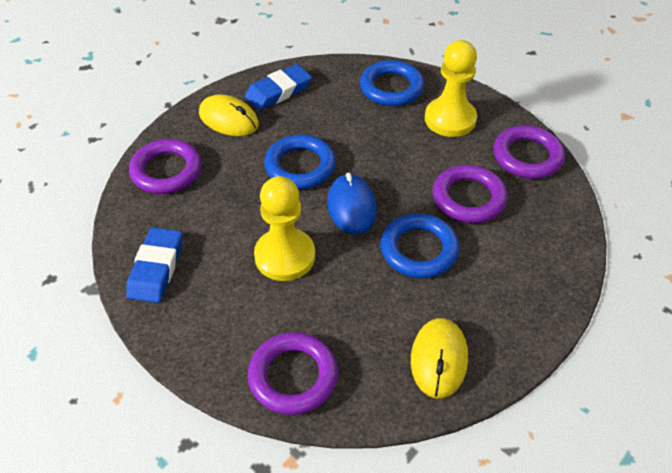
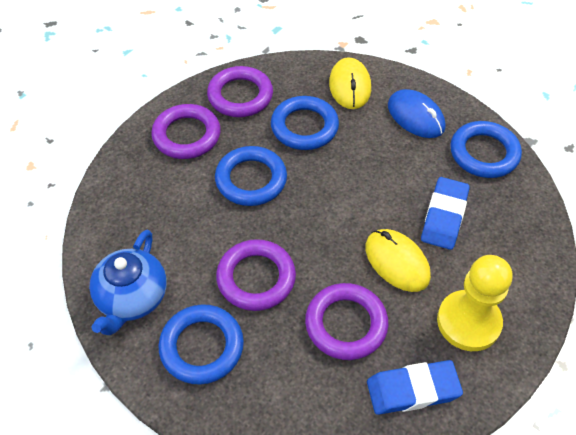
blue ring: [264,135,336,189] [360,60,424,106] [380,213,460,278] = 3 -> [159,304,244,385] [215,146,287,206] [271,96,339,150] [450,121,522,178] = 4
blue teapot: none = 0 -> [89,230,167,335] = 1
yellow pawn: [254,176,315,281] [425,40,477,137] = 2 -> [437,255,512,351] = 1

